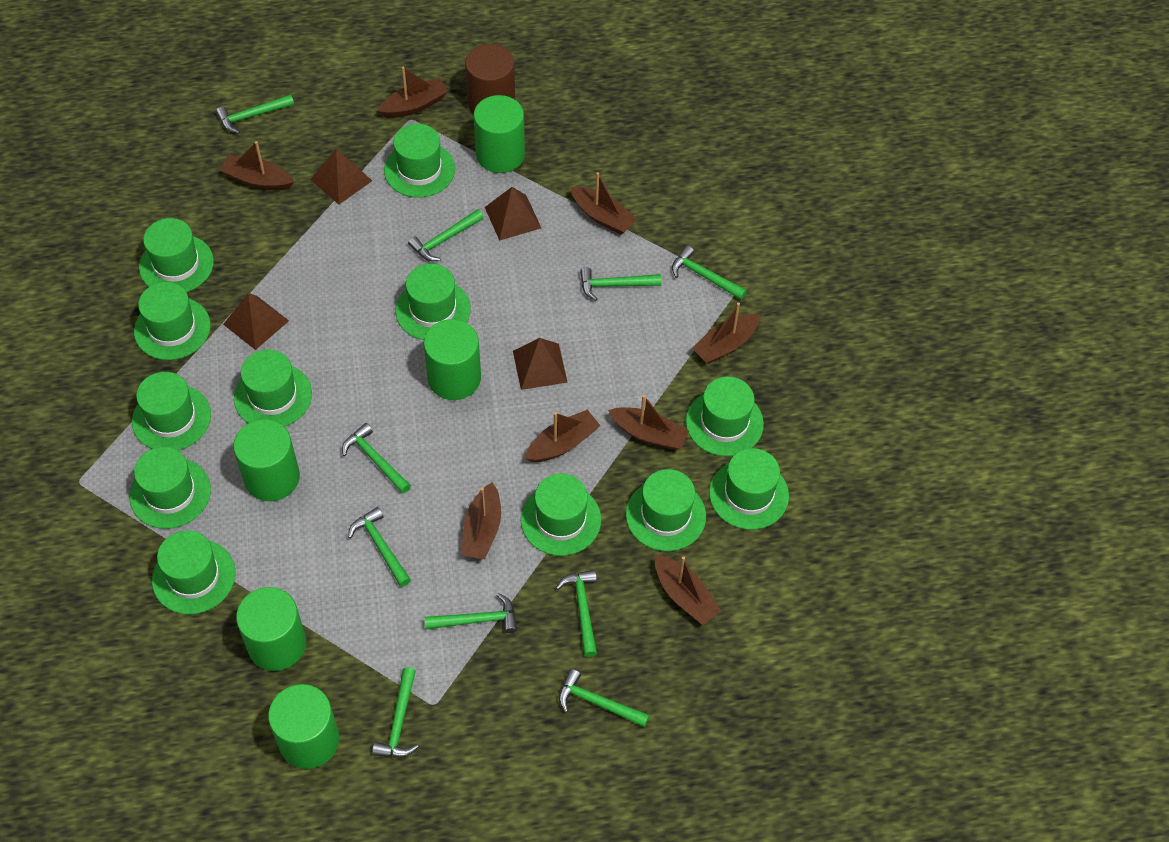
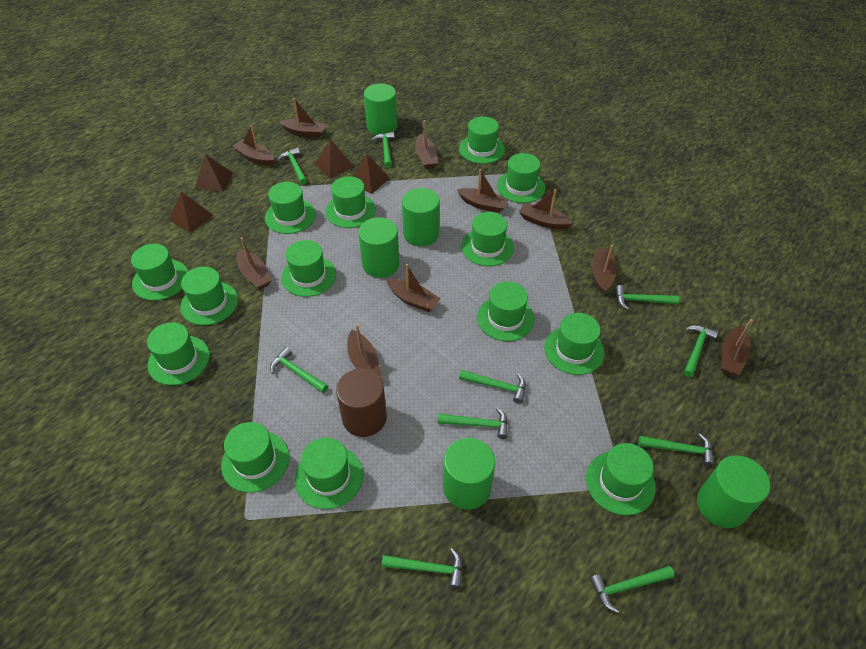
brown boat: [220,141,294,190] [377,66,448,118] [461,482,501,559] [525,410,601,462] [570,172,637,235] [608,395,689,450] [655,555,721,625] [692,302,760,364] = 8 -> [233,125,274,166] [237,237,272,290] [279,98,326,138] [347,324,381,376] [387,264,441,312] [415,120,437,169] [457,169,509,213] [519,189,573,230] [592,245,617,294] [721,319,753,376] = 10
green hat: [130,447,211,529] [132,372,211,450] [134,282,211,360] [139,218,214,292] [152,530,235,614] [234,350,312,427] [384,124,455,198] [396,264,471,340] [521,474,601,556] [626,469,706,551] [686,376,764,456] [709,448,789,530] = 12 -> [131,244,188,301] [147,322,210,385] [180,267,238,325] [221,422,289,493] [265,182,316,234] [281,240,336,297] [295,437,363,509] [325,176,376,228] [459,116,505,164] [461,212,514,266] [477,281,535,341] [497,153,545,203] [544,313,605,375] [586,443,656,515] = 14

